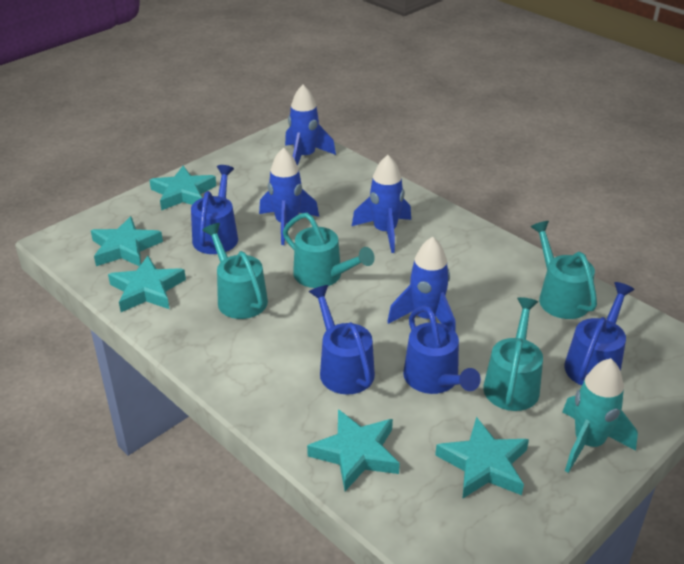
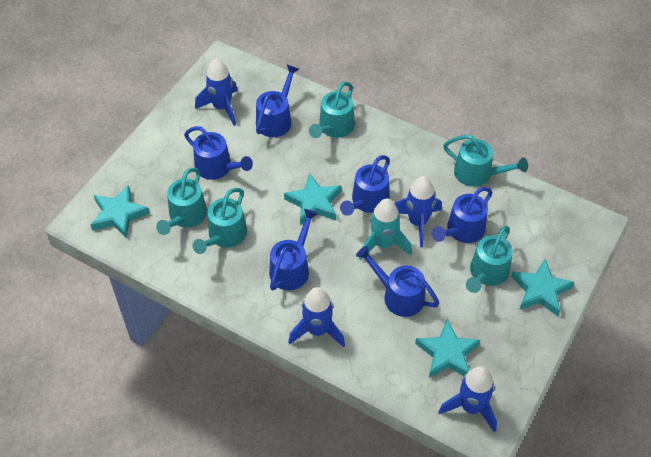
blue watering can: [191,165,238,254] [309,285,375,395] [403,305,481,394] [564,282,635,386] = 4 -> [184,126,253,180] [256,65,299,137] [269,209,318,291] [340,155,390,216] [356,246,440,317] [432,187,493,243] = 6
turquoise star: [91,216,163,266] [108,256,186,312] [149,166,217,211] [307,409,400,491] [435,417,529,499] = 5 -> [90,185,150,239] [284,173,341,225] [415,319,480,378] [511,259,575,316] = 4
turquoise watering can: [202,223,268,319] [283,213,375,288] [483,297,543,411] [531,221,597,319] = 4 -> [156,168,207,235] [192,188,247,254] [309,82,355,138] [443,135,528,187] [466,226,513,293] = 5

